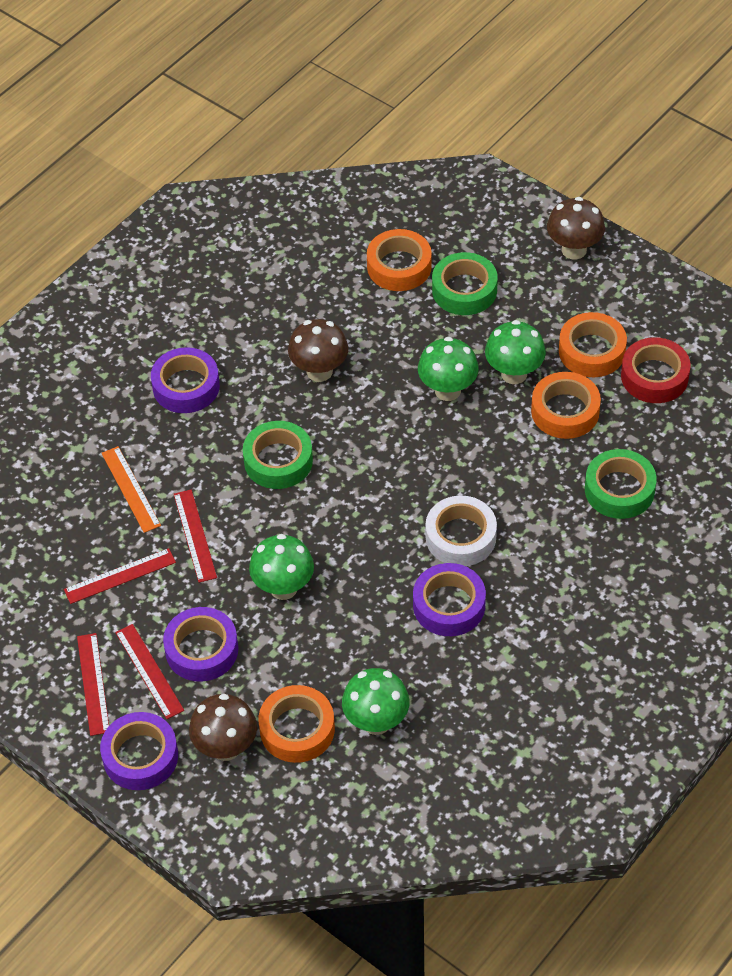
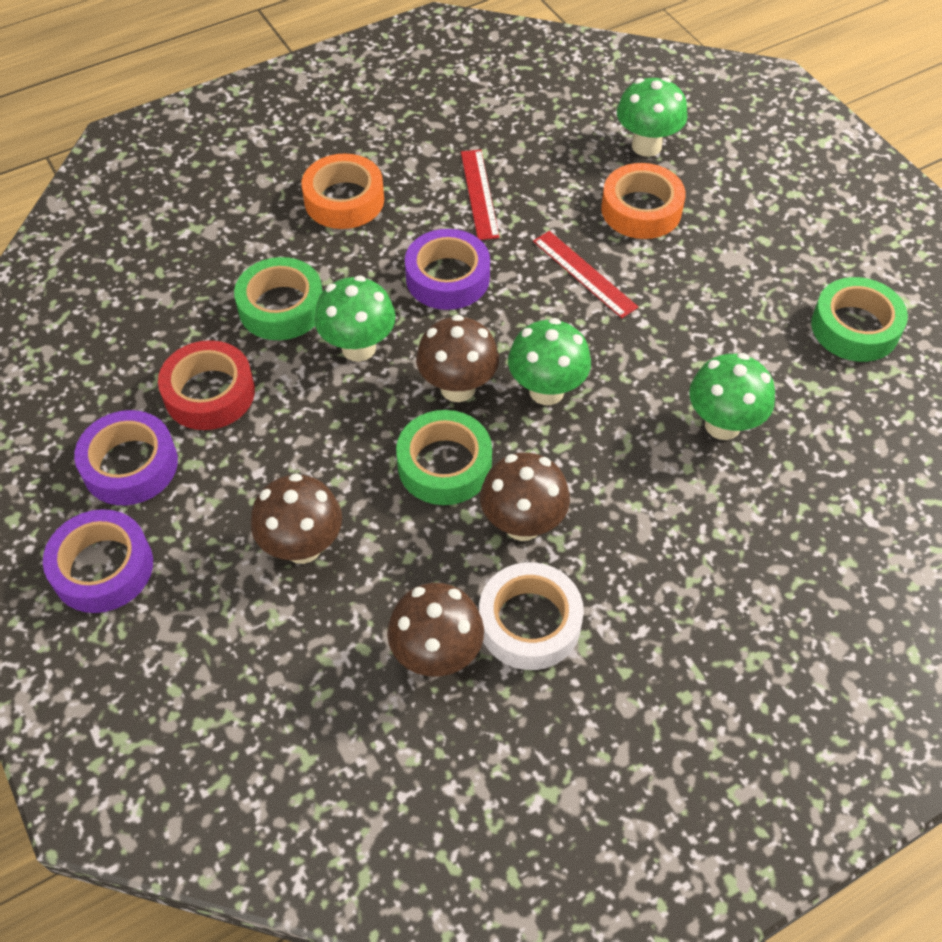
brown mushroom: [189,694,257,761] [288,319,348,382] [547,197,605,260] = 3 -> [251,473,342,564] [387,583,484,677] [416,315,499,402] [480,453,570,541] = 4
orange ruler: [101,446,161,533] = 1 -> none = 0
orange tape: [259,685,335,763] [367,229,432,291] [531,372,601,439] [559,312,627,377] = 4 -> [302,153,384,229] [601,163,686,239] = 2
purple tape: [100,712,178,790] [151,347,220,413] [163,607,238,682] [413,563,486,636] = 4 -> [43,509,153,613] [74,410,178,505] [405,229,490,310] = 3
red ruler: [64,548,176,604] [77,633,109,736] [115,624,184,719] [174,490,217,583] = 4 -> [461,150,500,240] [533,231,638,318] = 2

